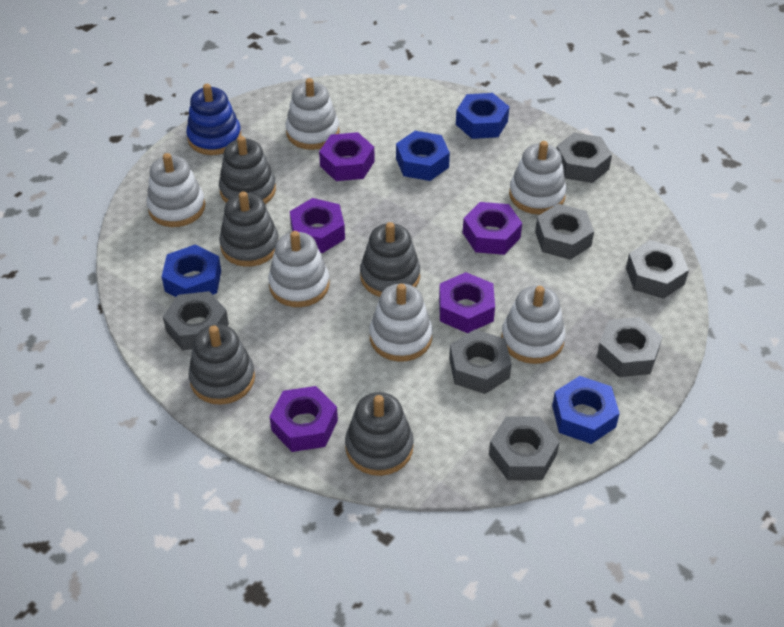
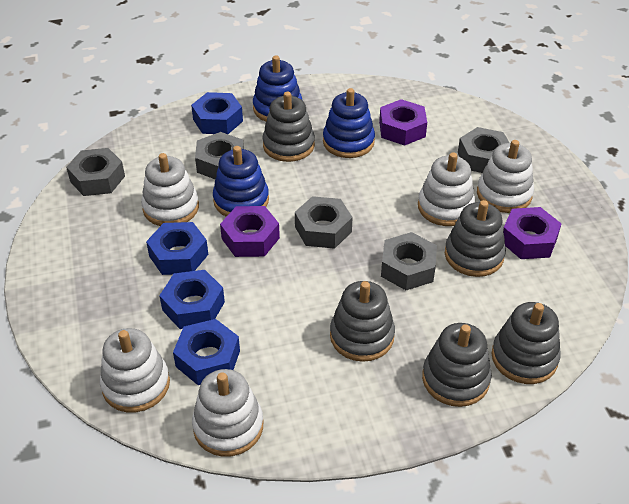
blue stacking toy: [186,84,241,155] = 1 -> [213,146,269,217] [253,56,303,122] [323,88,375,158] = 3
grey nut: [163,291,229,350] [449,329,512,394] [489,416,560,480] [535,204,594,260] [556,133,612,183] [597,317,663,377] [626,240,689,299] = 7 -> [66,148,125,196] [195,132,244,179] [295,196,353,249] [381,232,437,290] [458,127,509,173] = 5
purple nut: [269,386,338,452] [290,198,345,253] [319,132,375,181] [439,272,495,333] [463,202,522,255] = 5 -> [220,206,280,257] [379,99,427,146] [503,207,562,259] = 3
white stacking toy: [147,153,205,227] [268,231,330,307] [286,78,340,150] [369,283,433,362] [501,286,566,364] [509,141,567,214] = 6 -> [100,328,170,412] [141,153,199,226] [192,369,263,457] [418,152,475,226] [477,140,534,213] = 5

